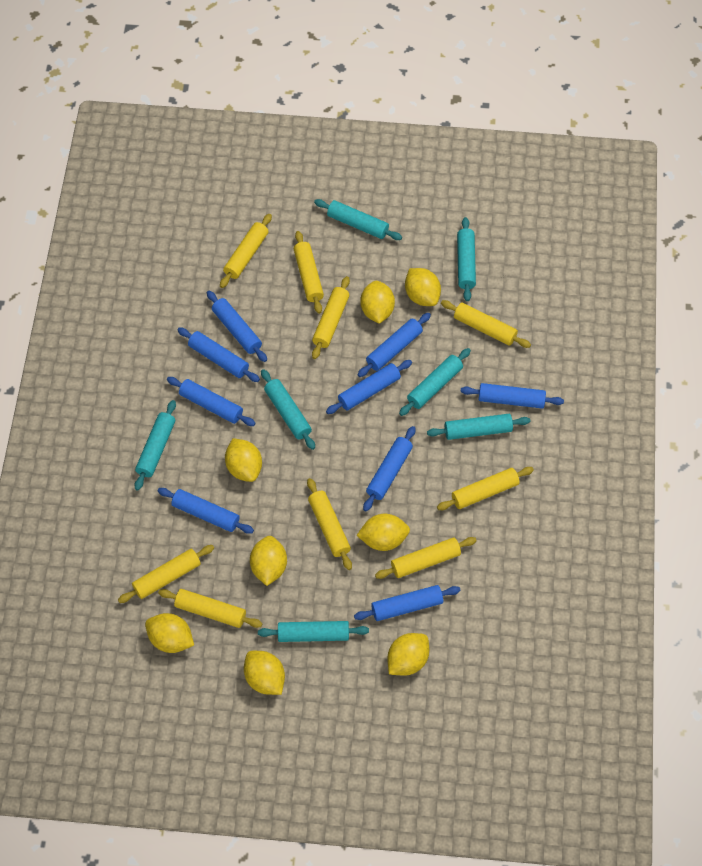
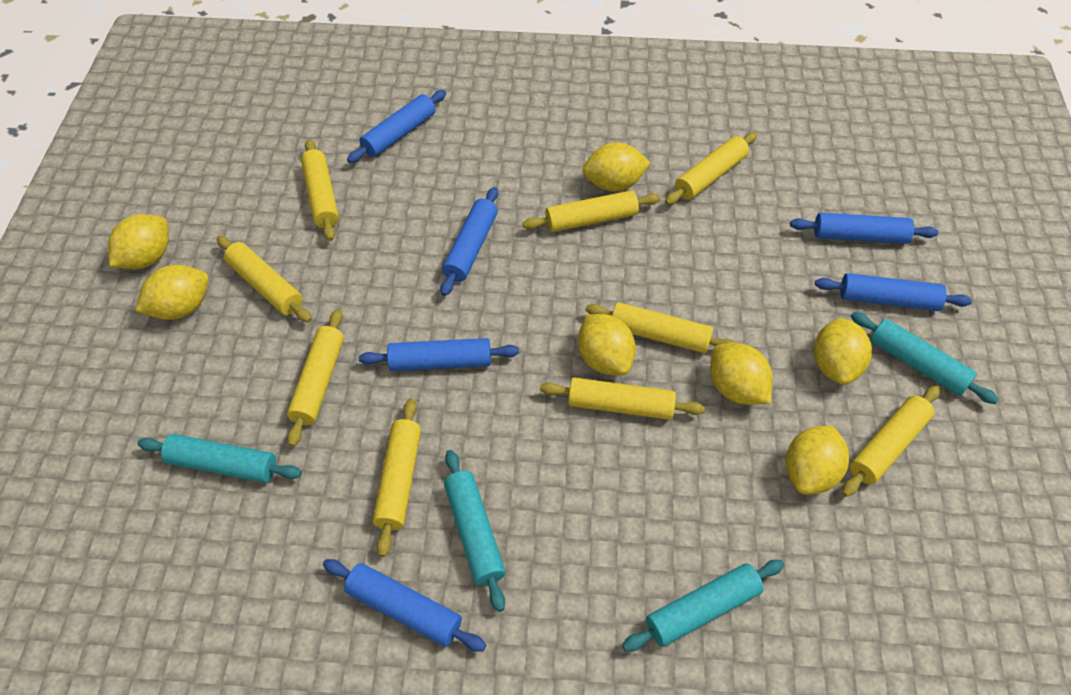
blue rolling pin: [158,488,254,534] [167,377,256,426] [177,327,260,382] [207,291,267,362] [326,360,412,414] [354,585,461,621] [358,313,431,377] [363,426,416,511] [460,383,564,409] = 9 -> [323,559,486,651] [347,90,446,163] [359,338,519,371] [441,187,498,296] [790,213,938,244] [815,273,972,311] = 6
turquoise rolling pin: [134,400,176,491] [258,621,369,642] [261,369,315,450] [314,199,402,240] [399,348,471,416] [427,414,530,440] [457,217,476,301] = 7 -> [138,434,302,483] [444,450,506,612] [622,560,784,651] [851,312,999,404] = 4
yellow lemon: [145,613,194,653] [225,438,262,482] [244,651,285,695] [250,536,287,586] [356,514,410,551] [360,281,395,324] [388,633,429,676] [405,268,441,306] = 8 -> [108,214,169,269] [135,265,209,320] [578,314,636,375] [582,143,650,191] [710,343,773,405] [786,426,849,495] [814,317,872,385] = 7

